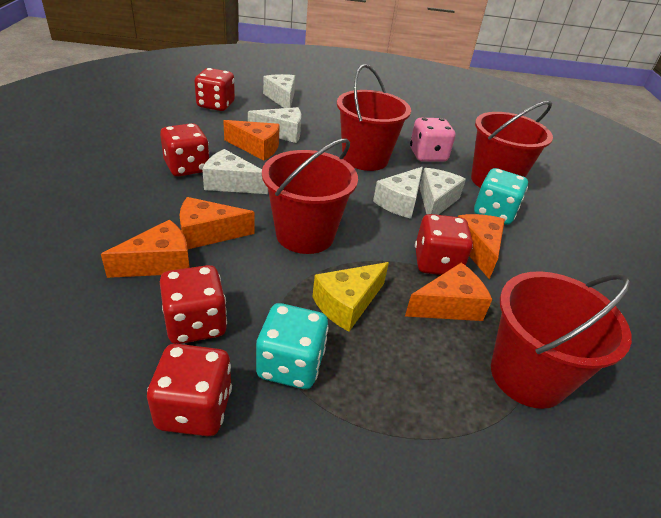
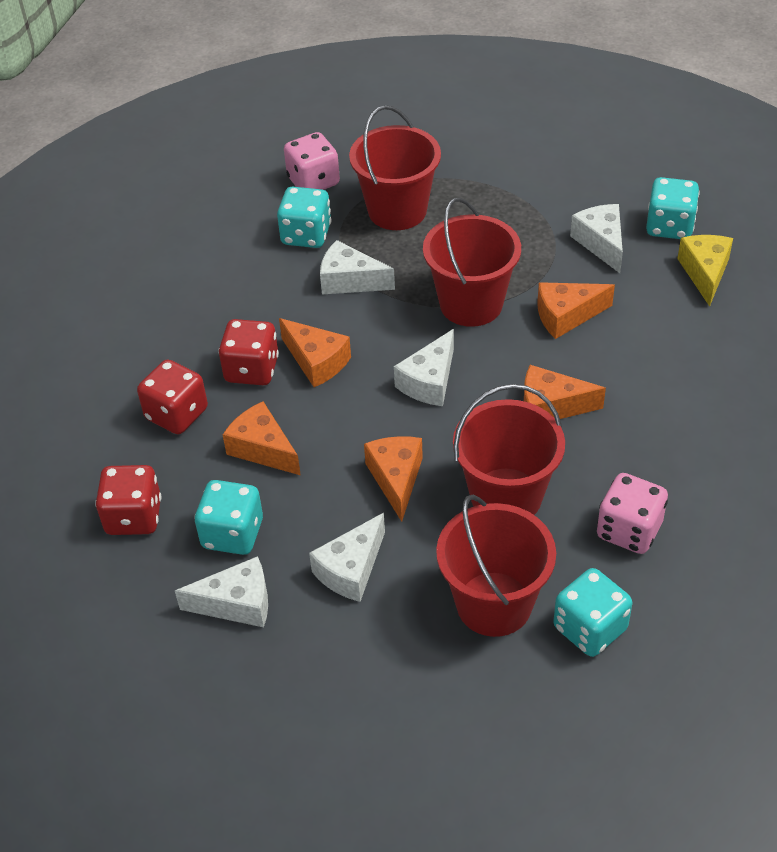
pink dice: [410,118,455,162] = 1 -> [284,132,340,190] [597,473,668,554] = 2
red dice: [147,344,232,437] [160,123,209,176] [160,265,227,344] [194,68,235,111] [415,214,473,275] = 5 -> [95,465,162,535] [137,360,208,434] [218,319,279,385] = 3
turquoise dice: [256,303,329,389] [474,168,528,225] = 2 -> [195,480,263,555] [277,187,332,248] [553,568,632,657] [646,177,700,239] = 4

